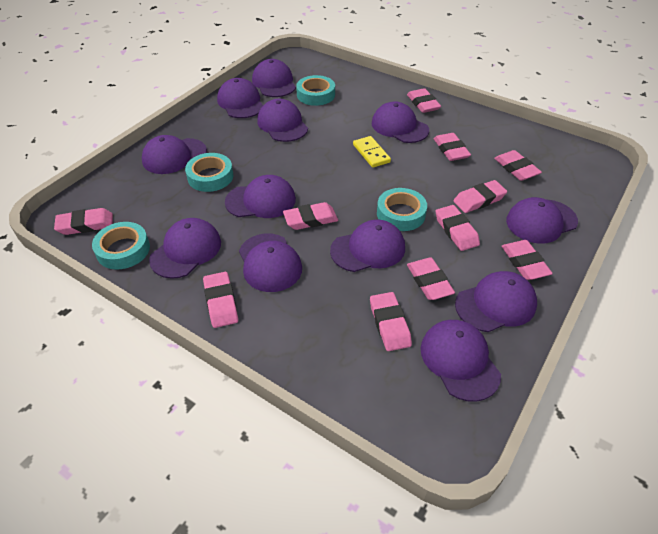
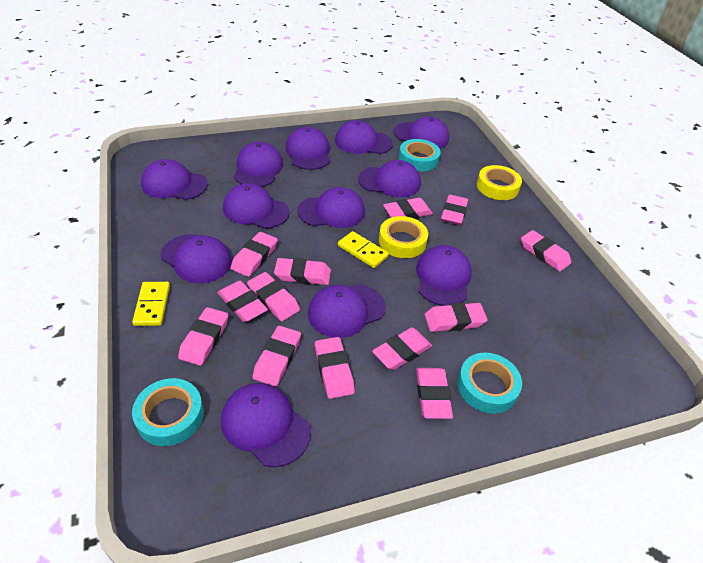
pink eraser: [54,208,113,235] [203,272,238,328] [283,202,338,230] [370,292,412,351] [407,88,441,113] [407,258,455,300] [434,133,471,161] [436,205,480,251] [453,180,507,213] [494,150,542,181] [501,240,553,280] = 11 -> [178,307,228,366] [217,281,268,322] [231,232,278,277] [247,272,300,321] [252,326,301,386] [274,258,331,285] [315,337,355,399] [372,328,432,370] [383,198,433,219] [416,368,453,419] [425,303,488,332] [441,194,468,225] [521,230,571,272] = 13
turquoise tape: [92,222,150,270] [185,153,233,192] [296,75,335,106] [377,188,427,231] = 4 -> [132,378,204,446] [399,139,441,171] [457,353,522,414] = 3
yellow domino: [353,136,391,168] = 1 -> [132,282,170,326] [338,231,389,268] = 2
yellow tape: none = 0 -> [379,216,428,258] [477,165,522,200] = 2

